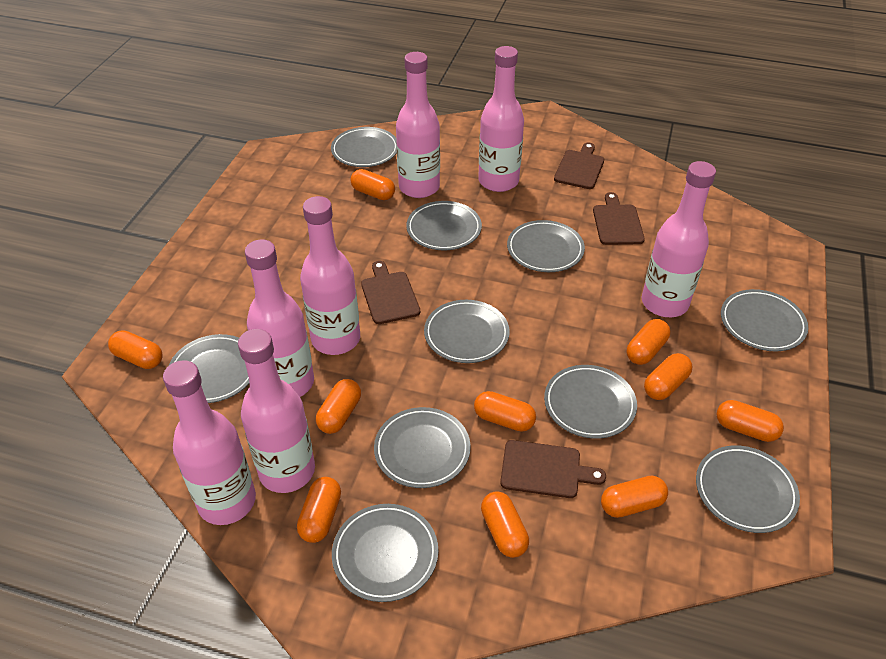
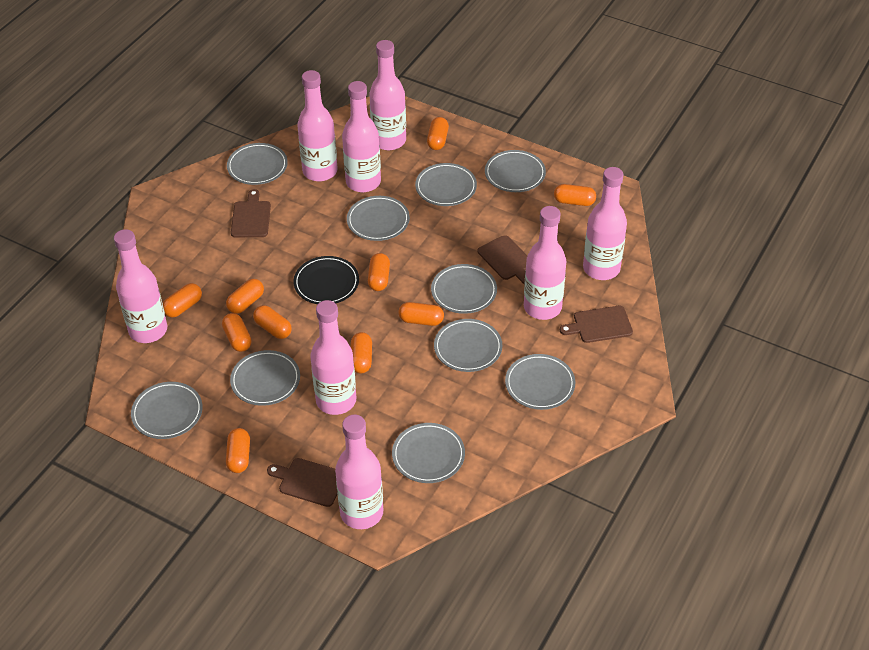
black plate: none = 0 -> [293,256,359,304] = 1
pink bottle: [163,360,256,525] [238,329,315,493] [245,239,314,397] [300,196,360,355] [396,52,440,198] [478,46,524,192] [642,161,716,317] = 7 -> [114,229,167,343] [297,70,338,181] [310,300,356,415] [335,415,383,529] [342,81,381,192] [369,40,406,150] [524,206,567,320] [583,167,627,280] = 8

